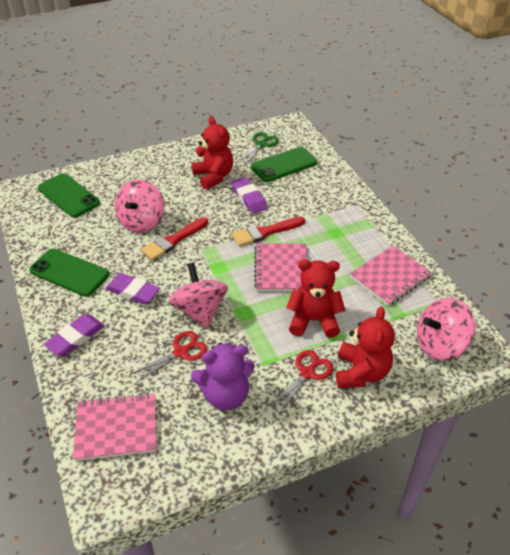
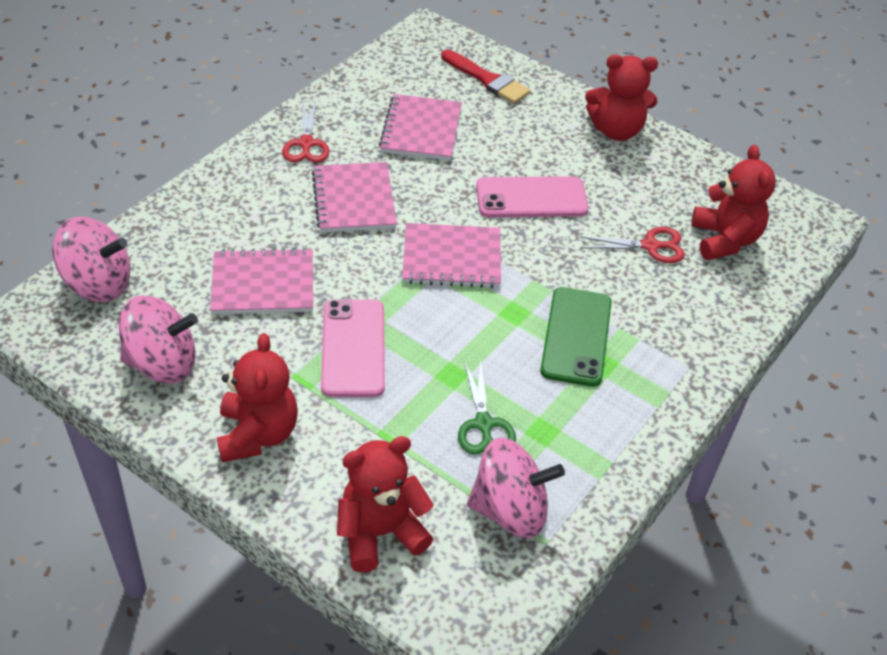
green phone: [29,249,109,297] [38,173,100,218] [251,147,317,182] = 3 -> [540,287,612,387] = 1
pink notebook: [73,393,156,461] [254,244,307,291] [350,246,432,306] = 3 -> [210,248,313,314] [312,162,397,233] [379,94,462,161] [402,223,501,288] = 4
pink phone: none = 0 -> [321,299,385,397] [476,176,589,218] = 2
purple eraser: [43,314,105,356] [105,273,160,305] [231,177,268,214] = 3 -> none = 0
purple teddy bear: [191,342,255,410] = 1 -> none = 0
red brush: [141,217,208,260] [232,217,305,246] = 2 -> [441,50,530,104] = 1
red teddy bear: [192,116,233,190] [286,259,345,338] [336,307,395,388] = 3 -> [217,333,298,463] [337,436,434,573] [585,55,658,141] [691,145,776,260] = 4

